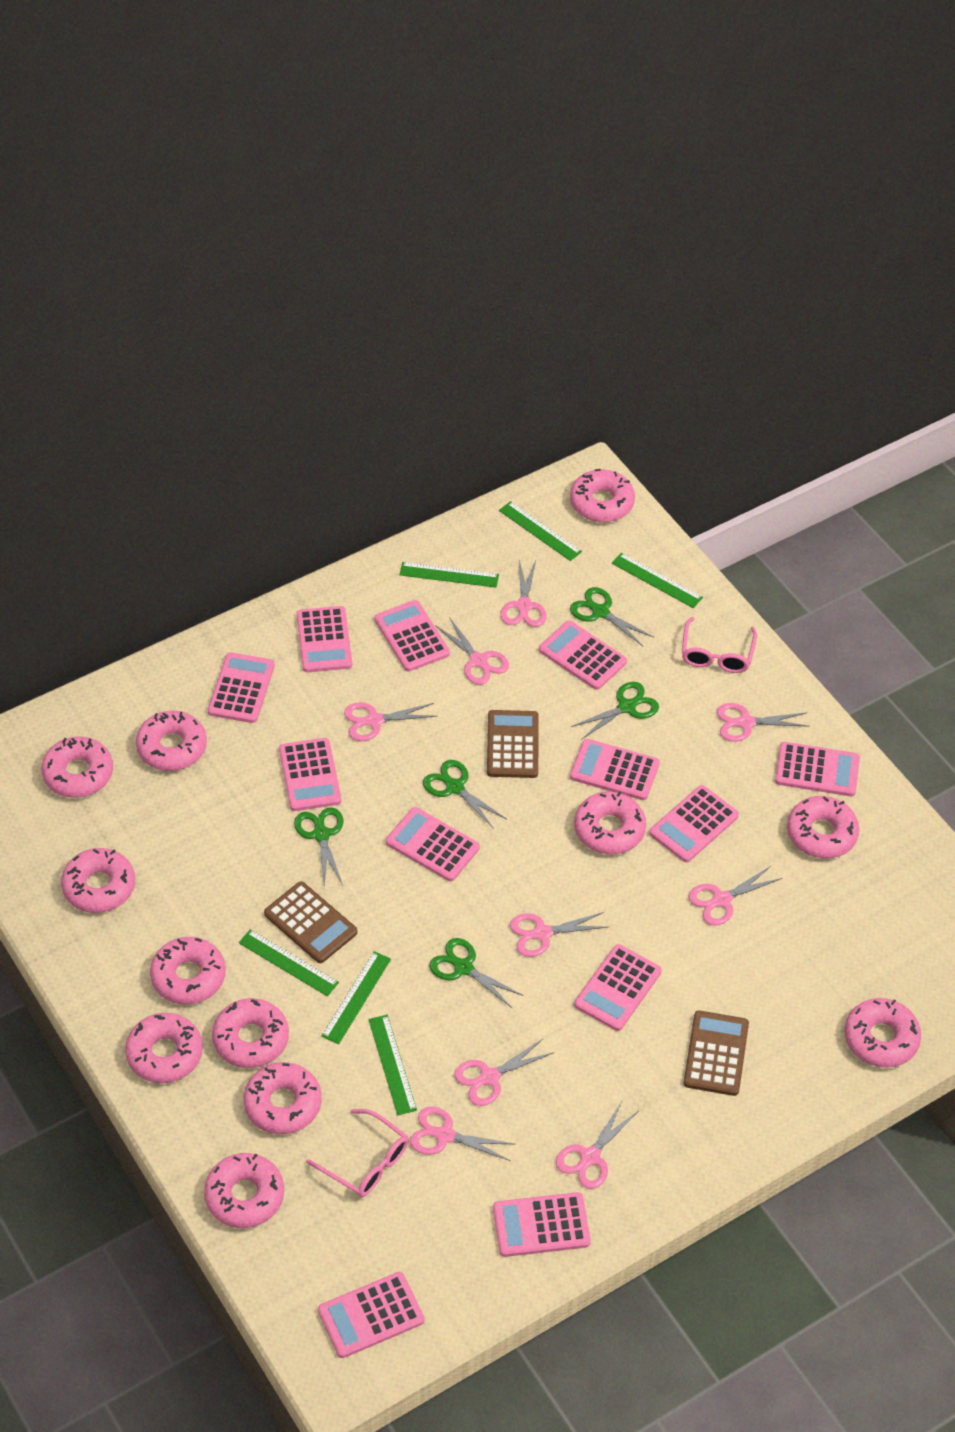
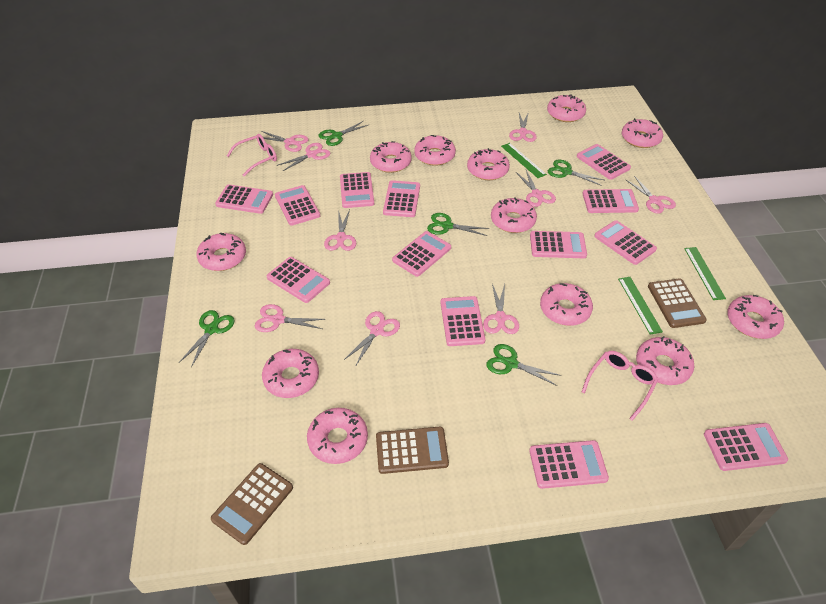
green ruler: [239,929,339,997] [321,951,391,1044] [368,1015,417,1115] [399,562,499,588] [499,501,582,561] [612,553,703,608] = 6 -> [501,143,547,178] [618,277,663,335] [684,247,726,300] = 3
pink calculator: [208,652,275,723] [279,738,341,811] [296,606,352,672] [318,1272,424,1358] [375,600,450,671] [386,807,480,881] [493,1192,591,1257] [539,621,627,690] [570,739,660,800] [574,944,662,1031] [649,785,739,862] [775,742,860,796] = 12 -> [215,184,273,214] [267,257,330,303] [275,185,320,226] [340,172,374,208] [383,180,420,217] [392,231,451,277] [441,296,485,346] [529,440,609,489] [530,231,587,258] [577,144,631,180] [582,189,639,213] [594,220,657,265] [704,423,788,471] = 13

